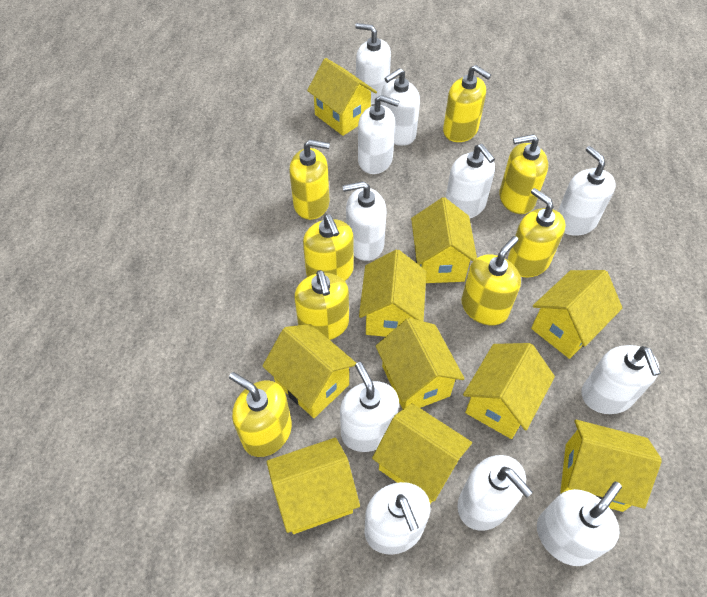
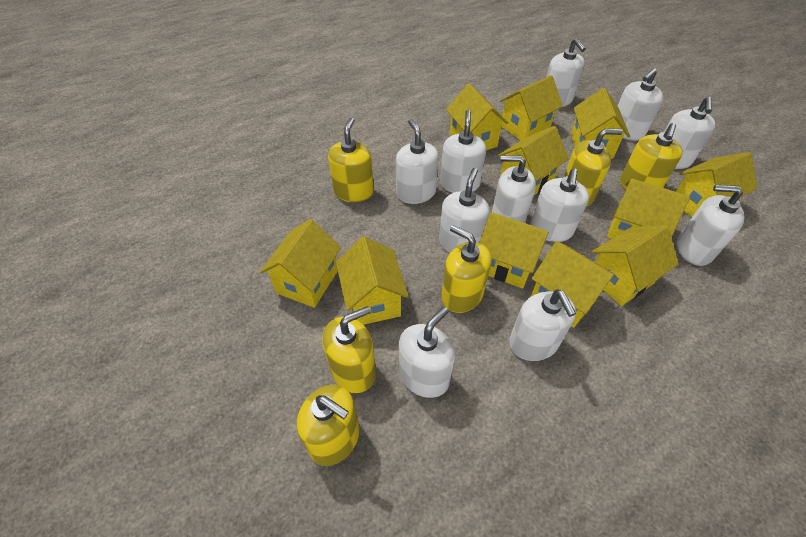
yellow house: [263,324,356,418] [267,438,360,534] [307,58,377,136] [359,249,426,337] [372,403,472,504] [376,318,465,409] [411,197,477,283] [463,343,555,439] [531,270,623,359] [560,420,662,512] = 10 -> [260,219,341,308] [336,236,409,325] [446,84,508,150] [479,212,549,289] [498,126,568,195] [500,75,563,141] [530,241,616,328] [571,88,630,159] [592,225,679,306] [607,178,690,239] [676,152,757,217] = 11
yellow soap dispenser: [229,372,292,457] [289,140,330,220] [294,270,349,340] [303,214,353,281] [443,65,491,142] [461,236,521,325] [499,134,548,214] [508,188,566,277] = 8 -> [297,385,360,466] [322,306,376,393] [328,117,374,203] [441,225,491,313] [564,128,623,206] [620,123,683,189] = 6

